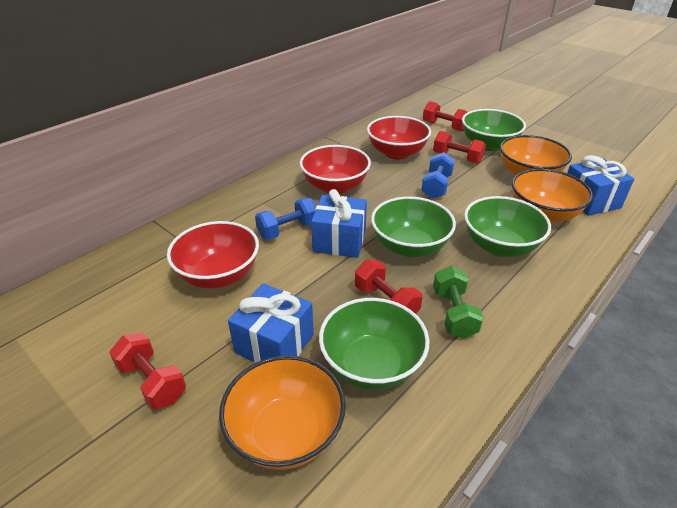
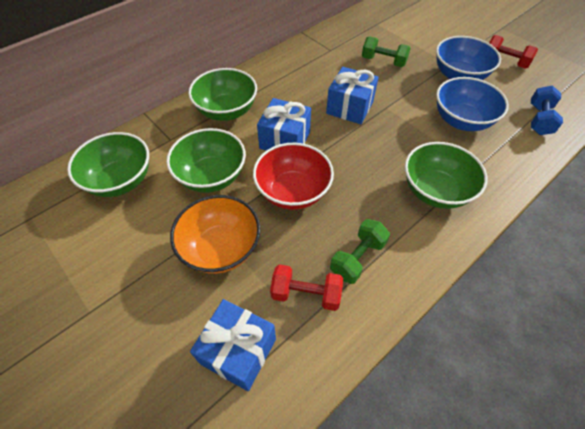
blue bowl: none = 0 -> [436,36,501,80] [436,77,509,131] = 2
blue dumbbell: [255,198,316,240] [421,152,455,199] = 2 -> [531,85,563,135] = 1
green dumbbell: [433,266,484,339] = 1 -> [330,219,390,284] [362,36,411,67] = 2
orange bowl: [219,355,346,470] [500,135,572,176] [512,169,593,223] = 3 -> [170,195,261,274] = 1
red bowl: [167,221,259,288] [300,145,371,194] [367,116,431,160] = 3 -> [253,143,334,210] = 1
red dumbbell: [109,332,186,409] [355,260,422,314] [423,101,468,132] [433,131,486,164] = 4 -> [270,264,343,311] [489,35,538,69] = 2

